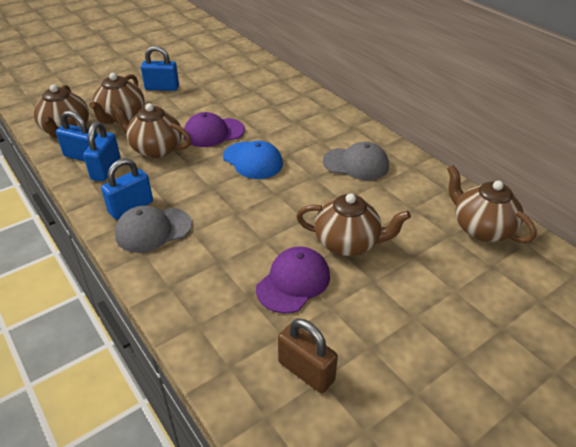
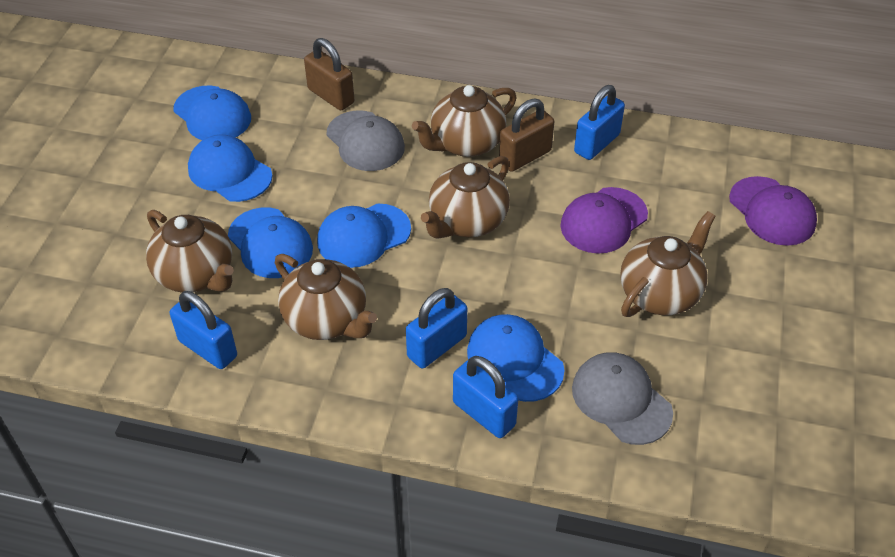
blue cap: [223,141,283,179] = 1 -> [173,85,251,140] [188,135,272,202] [228,207,313,278] [317,203,411,268] [467,314,564,402] = 5
brown padlock: [278,318,338,393] = 1 -> [304,38,354,110] [499,99,554,172] = 2

